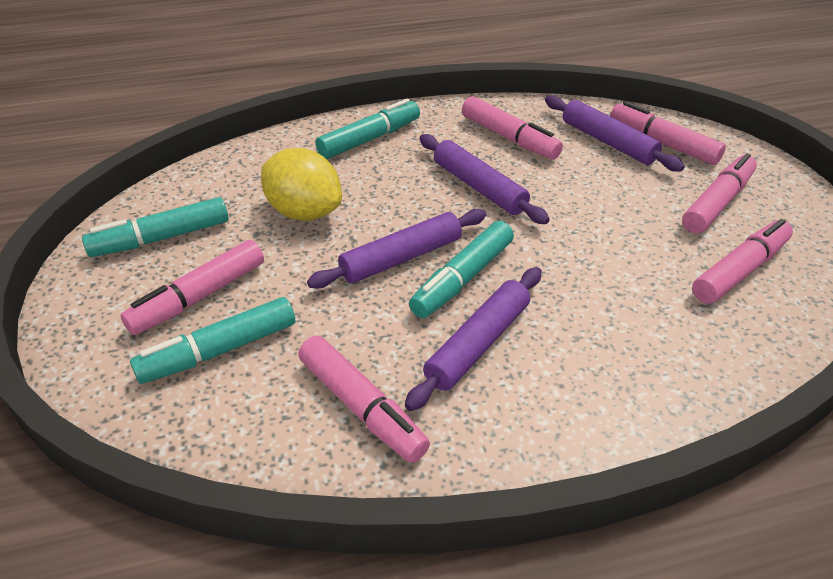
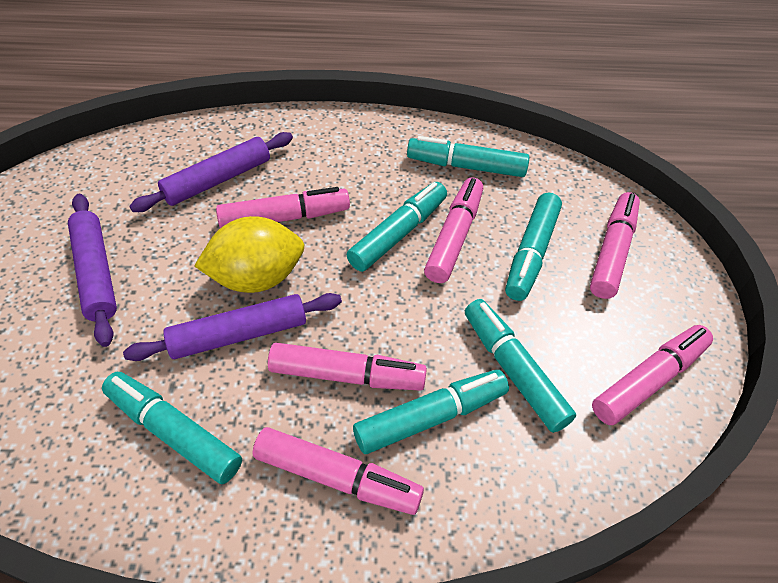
purple rolling pin: [307,209,486,289] [405,267,542,411] [419,134,550,224] [545,95,685,172] = 4 -> [68,194,117,347] [123,293,342,361] [129,132,293,212] = 3
turquoise marker: [82,197,229,257] [130,297,295,384] [315,98,420,159] [409,221,514,318] = 4 -> [102,372,242,484] [347,182,447,272] [353,370,509,454] [407,136,529,177] [465,299,576,433] [505,193,562,301] = 6

